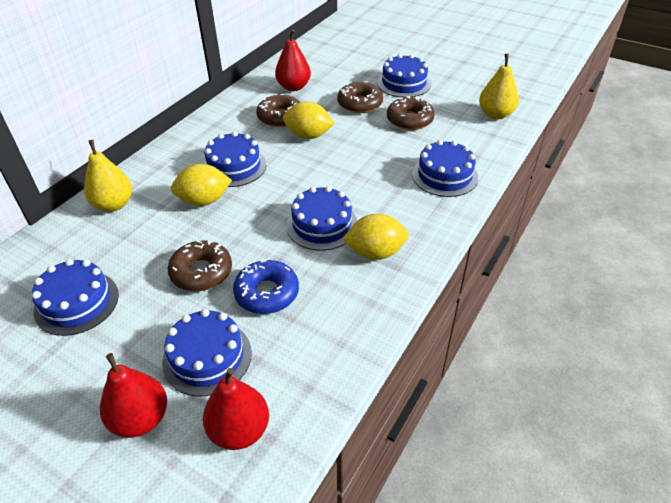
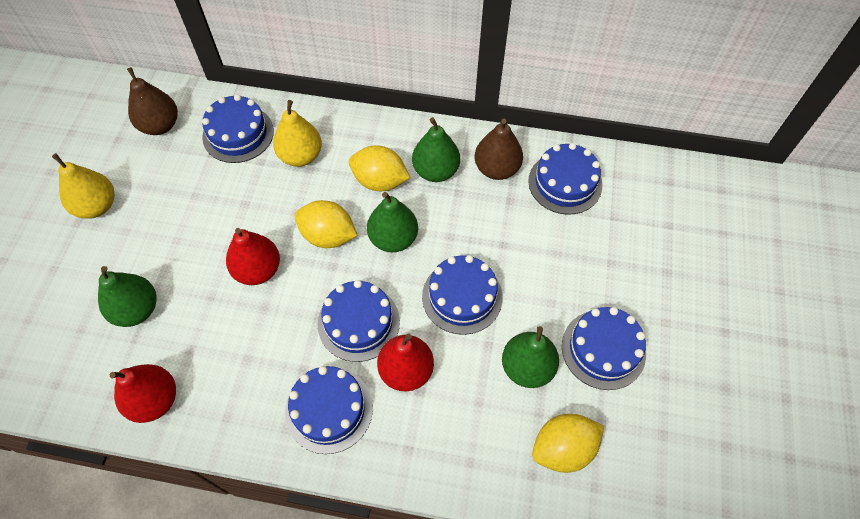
blue donut: [233,259,299,314] = 1 -> none = 0
brown donut: [168,240,232,291] [256,94,300,127] [337,81,383,113] [387,96,435,130] = 4 -> none = 0
brown pear: none = 0 -> [127,67,178,135] [475,119,523,180] = 2
green pear: none = 0 -> [98,266,156,327] [367,192,418,252] [412,117,460,182] [502,326,559,388] = 4

